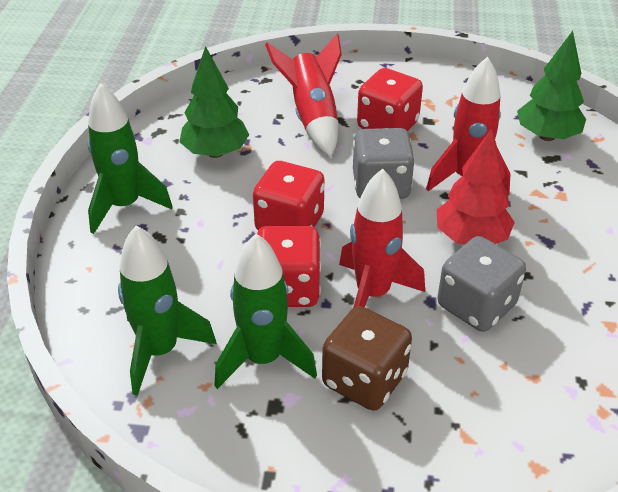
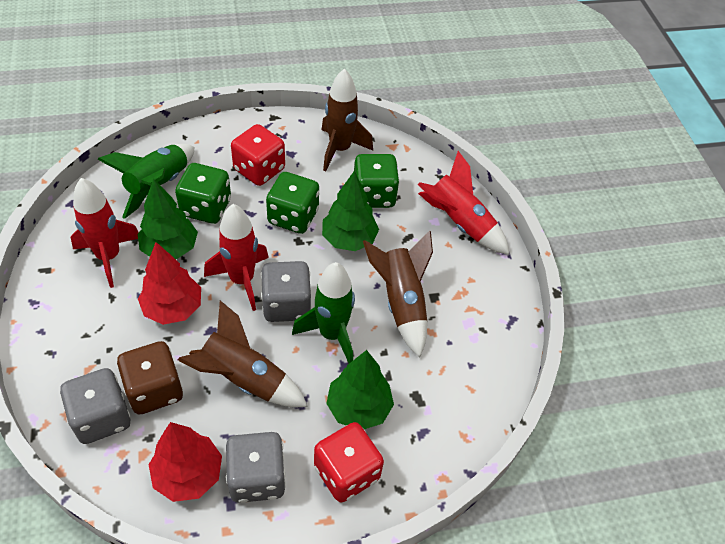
brown rocket: none = 0 -> [178,300,308,407] [322,68,373,171] [363,231,433,358] = 3
green dice: none = 0 -> [175,163,231,224] [266,172,319,234] [354,154,399,208] = 3
green rocket: [87,83,173,234] [118,225,217,396] [214,234,317,389] = 3 -> [97,144,194,219] [292,262,355,363] = 2
green tree: [180,46,249,158] [517,31,586,141] = 2 -> [138,178,198,259] [322,170,379,251] [326,350,394,429] = 3
grey dice: [353,128,415,199] [437,236,526,332] = 2 -> [60,368,131,444] [226,432,286,503] [261,261,312,322] = 3
red dice: [253,161,325,231] [257,226,321,307] [357,68,423,131] = 3 -> [231,124,285,186] [314,422,384,503] = 2
red tree: [437,128,515,245] = 1 -> [138,242,201,325] [149,422,222,502] = 2

